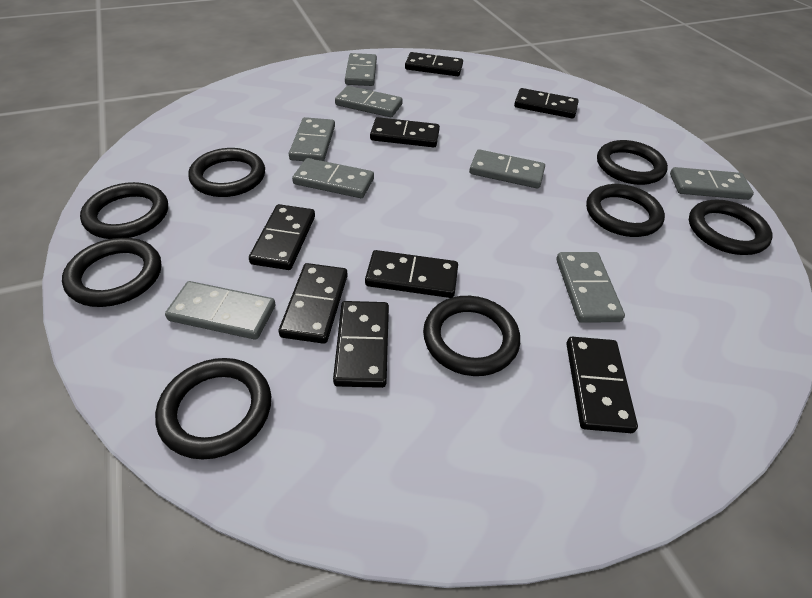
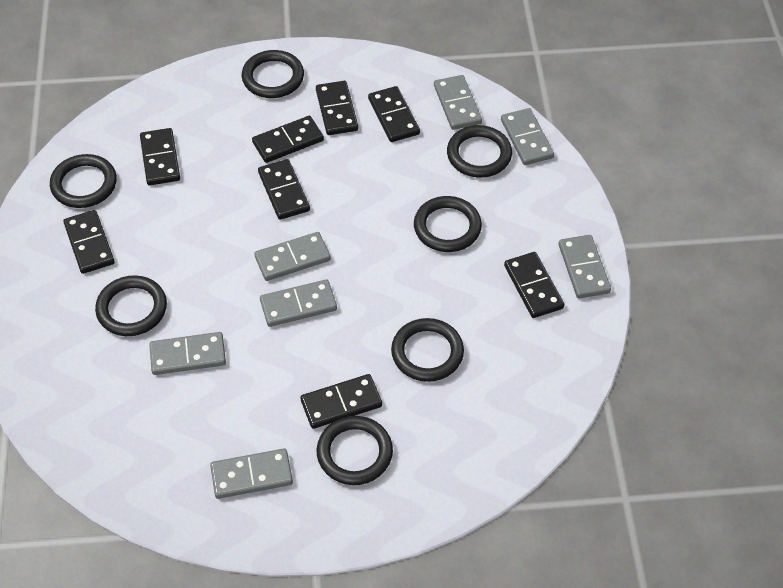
black ring: [62,238,161,307] [80,182,168,239] [155,358,271,459] [188,148,265,197] [423,296,520,376] [586,184,665,237] [597,140,668,185] [689,200,773,255] = 8 -> [50,154,117,208] [95,275,167,336] [242,50,304,98] [317,416,393,485] [391,318,464,382] [414,196,482,252] [447,125,512,178] = 7
grey domino: [165,281,275,340] [289,117,335,161] [292,158,374,198] [335,86,403,118] [345,53,377,86] [469,149,545,188] [557,252,625,323] [670,167,754,200] = 8 -> [149,332,226,375] [210,448,293,499] [254,232,331,281] [260,280,337,327] [434,75,482,130] [501,108,554,165] [558,235,611,299] = 7

